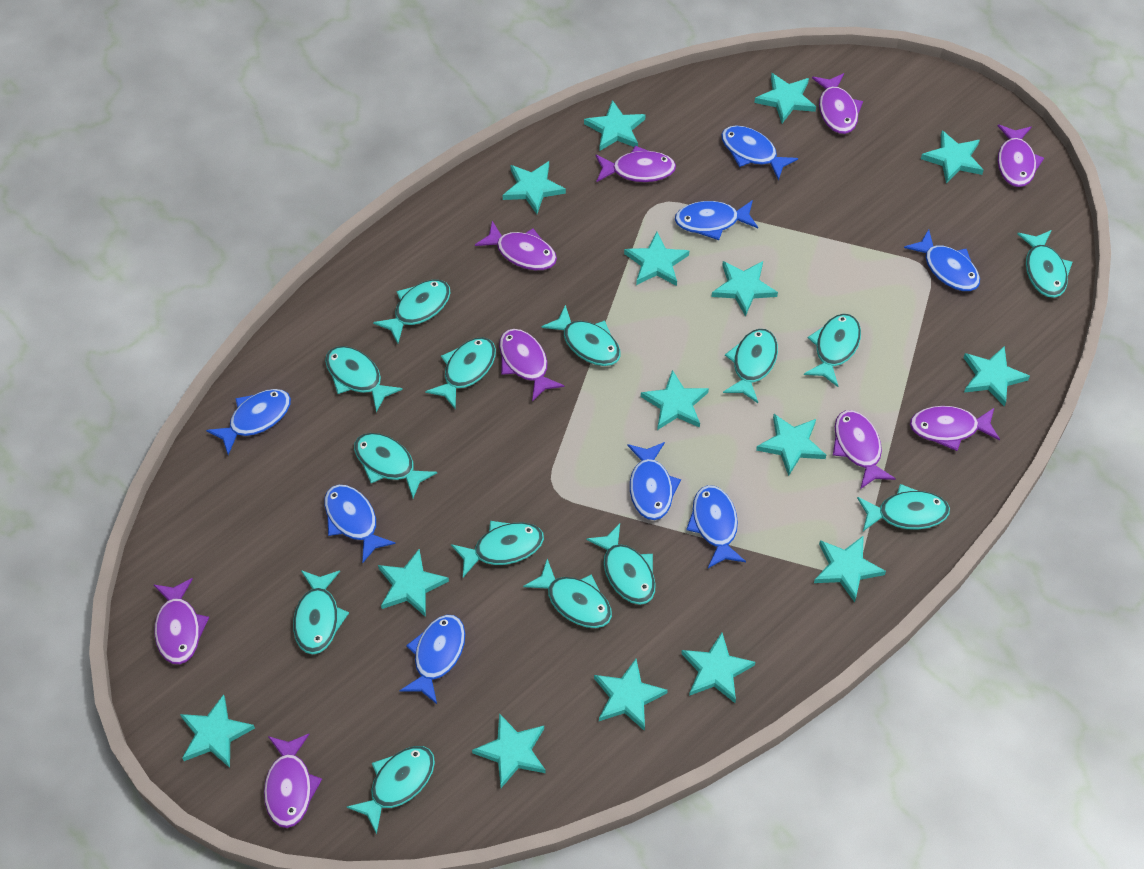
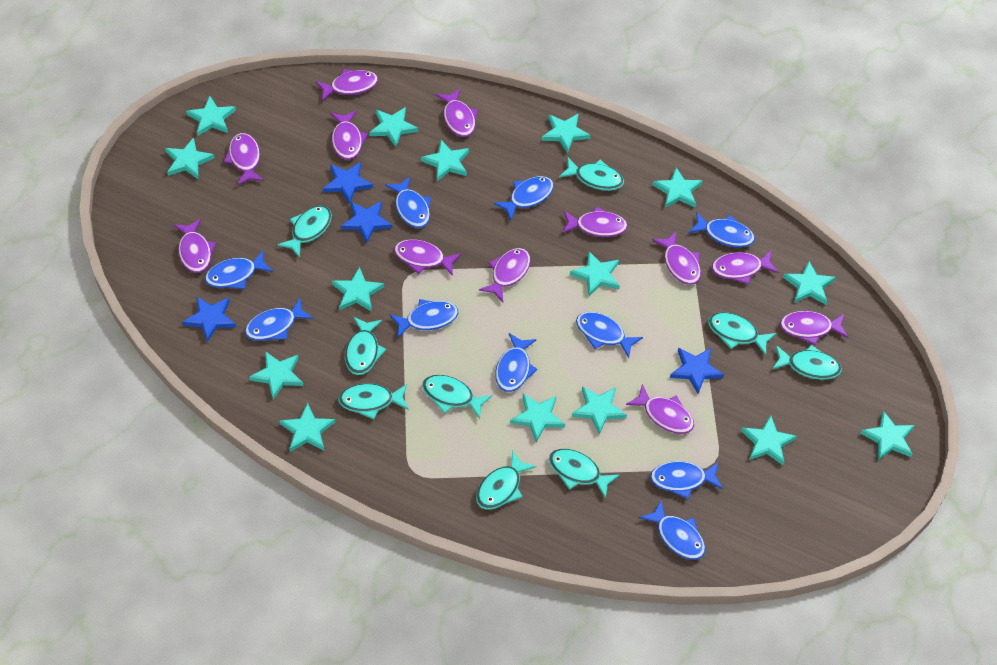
blue fish: [206,389,291,455] [324,485,396,563] [399,615,465,704] [627,442,681,520] [675,200,758,240] [686,485,746,568] [721,126,798,180] [904,229,980,291] = 8 -> [205,250,273,289] [245,298,314,341] [385,177,431,228] [390,299,459,338] [494,176,554,220] [495,333,538,392] [576,312,643,358] [639,500,705,560] [650,461,723,499] [688,212,755,248] = 10
blue star: none = 0 -> [182,296,236,342] [323,162,373,204] [341,201,392,243] [670,348,724,394] = 4
purple fish: [153,578,209,664] [264,734,322,828] [475,221,557,270] [499,329,564,402] [596,146,676,182] [812,73,863,134] [833,410,896,489] [910,406,1000,451] [998,124,1044,187] = 9 -> [174,219,216,273] [224,133,264,185] [315,69,378,101] [330,111,368,160] [394,239,461,276] [436,89,478,137] [479,248,530,302] [562,206,628,237] [626,384,694,434] [652,231,701,285] [712,251,779,284] [780,311,848,345] = 12
turquoise fish: [293,570,349,655] [325,346,403,412] [346,746,435,834] [354,433,437,498] [373,280,450,344] [425,337,496,410] [451,521,544,577] [523,559,612,628] [541,305,621,366] [586,524,656,605] [723,329,778,403] [804,314,861,387] [857,484,950,531] [1017,230,1072,298] = 14 -> [277,206,332,258] [338,383,409,419] [345,317,386,375] [422,375,492,419] [476,450,536,510] [549,449,620,499] [559,157,624,191] [708,312,776,355] [772,345,842,380] = 9

